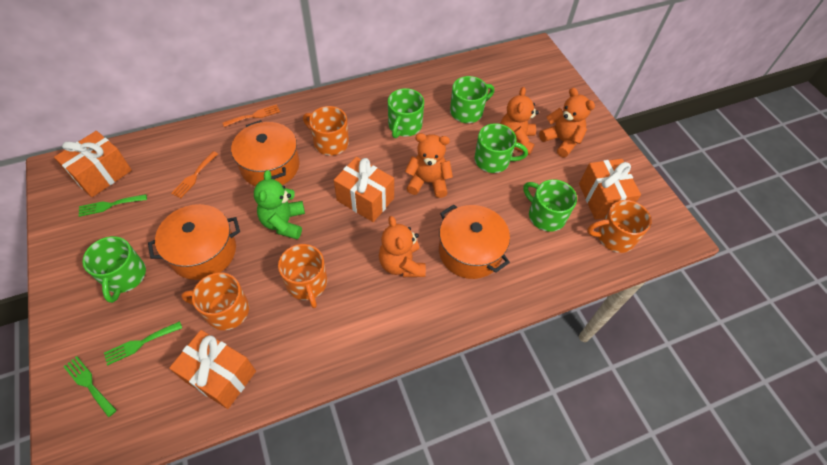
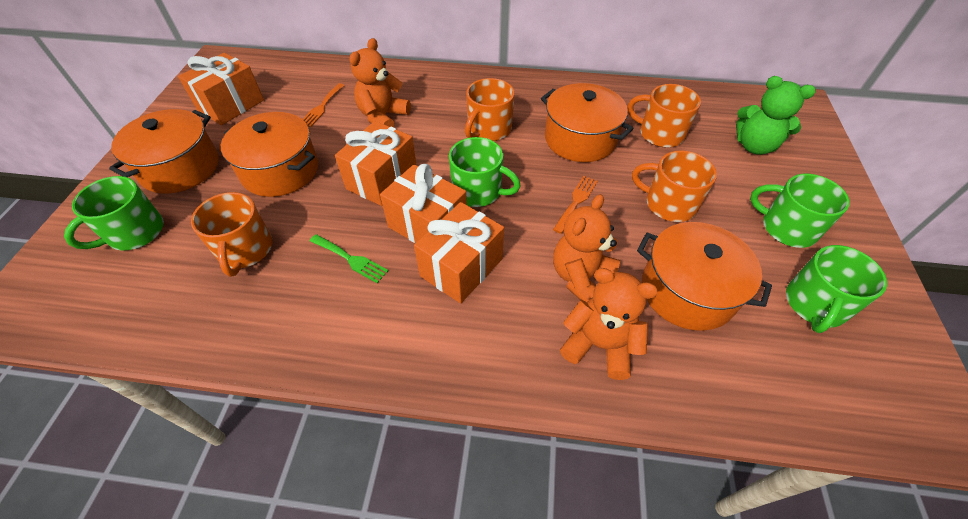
green fork: [63,356,117,417] [79,194,147,217] [104,321,182,365] = 3 -> [310,234,388,283] = 1
green mug: [82,236,146,303] [388,88,424,138] [450,76,494,123] [475,123,528,173] [523,179,577,232] = 5 -> [64,176,164,251] [449,137,521,207] [750,174,850,248] [786,245,887,333] = 4
orange pot: [148,204,240,280] [231,120,300,186] [439,204,510,279] = 3 -> [109,109,219,194] [221,112,318,197] [541,83,634,162] [637,222,772,331] = 4
orange teddy bear: [379,216,426,277] [405,133,453,198] [500,87,539,155] [539,88,595,157] = 4 -> [350,38,411,127] [553,194,620,302] [560,268,658,380] = 3

